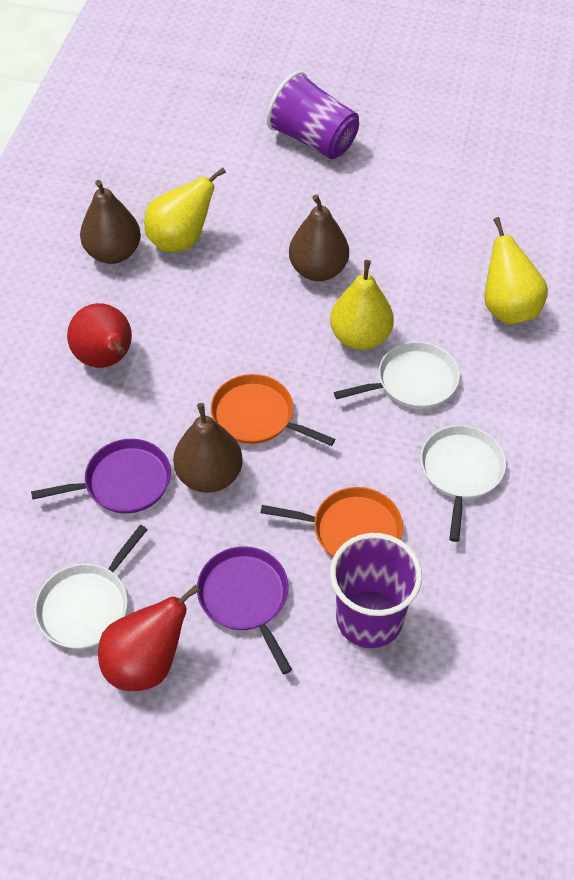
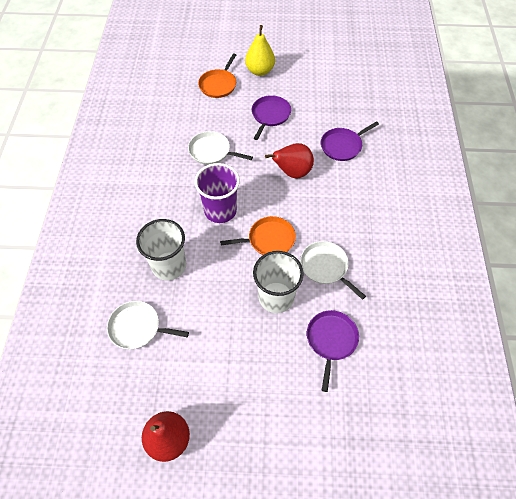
brown pear: [80,180,141,264] [173,403,243,493] [289,194,349,281] = 3 -> none = 0
purple cup: [266,71,359,159] [330,533,422,648] = 2 -> [195,163,240,223] = 1
purple pan: [31,439,171,514] [197,546,292,674] = 2 -> [252,95,291,140] [307,310,359,392] [321,121,379,161] = 3
white cup: none = 0 -> [136,219,186,281] [253,251,304,313] = 2
yellow pear: [144,167,226,252] [330,260,394,350] [484,217,548,324] = 3 -> [245,25,275,76] = 1

